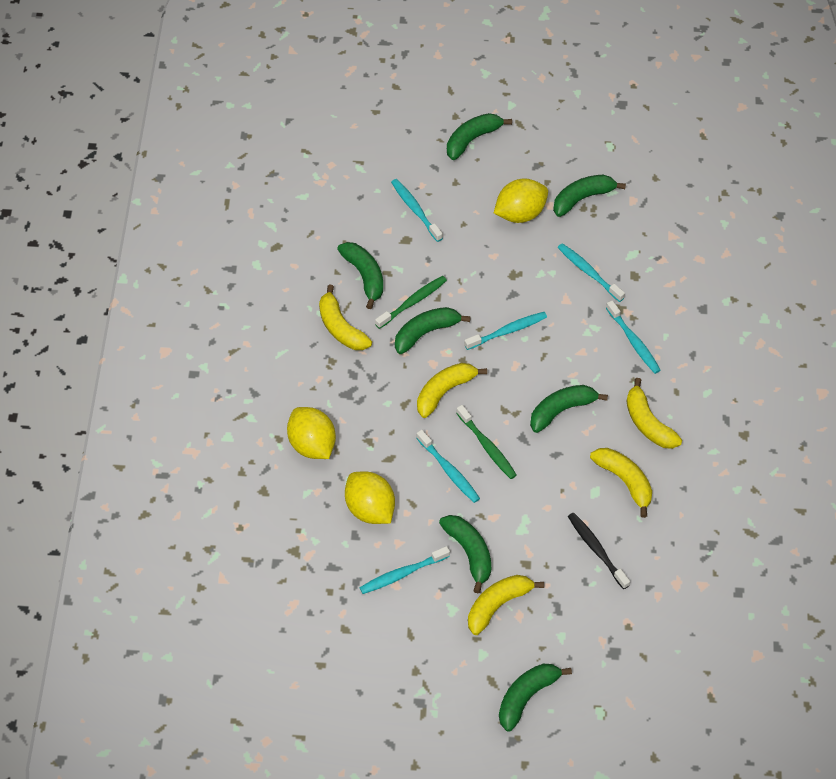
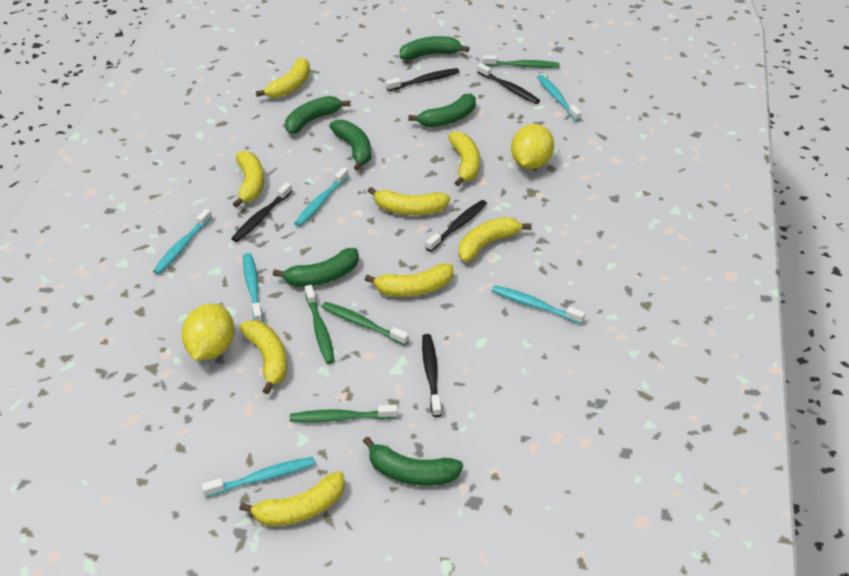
black toothbrush: [568,513,630,589] = 1 -> [231,182,293,242] [386,68,459,91] [422,334,442,417] [426,200,487,252] [477,63,540,104] = 5
green banana: [337,242,383,309] [395,307,471,354] [439,515,491,594] [447,113,512,160] [499,664,572,732] [530,385,608,433] [553,175,626,217] = 7 -> [273,248,359,287] [285,96,351,134] [329,120,371,171] [363,436,463,486] [400,36,469,60] [408,94,476,127] = 6
green toothbrush: [375,276,447,329] [456,405,517,479] = 2 -> [290,405,398,422] [305,285,335,364] [322,302,409,345] [483,55,559,68] = 4
yellow banana: [319,285,372,350] [417,363,487,418] [468,575,544,635] [590,448,652,518] [626,378,682,449] = 5 -> [233,151,264,208] [239,471,345,526] [240,320,287,394] [256,58,310,98] [365,264,453,297] [368,187,450,215] [448,131,480,186] [459,217,532,262] = 8
yellow lemon: [287,407,336,459] [345,471,395,524] [494,178,548,223] = 3 -> [182,304,234,360] [511,124,554,169] = 2

